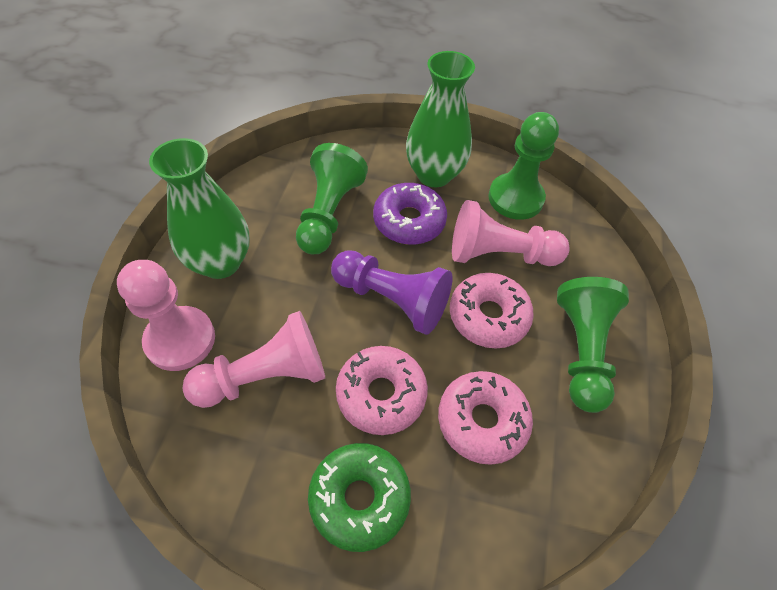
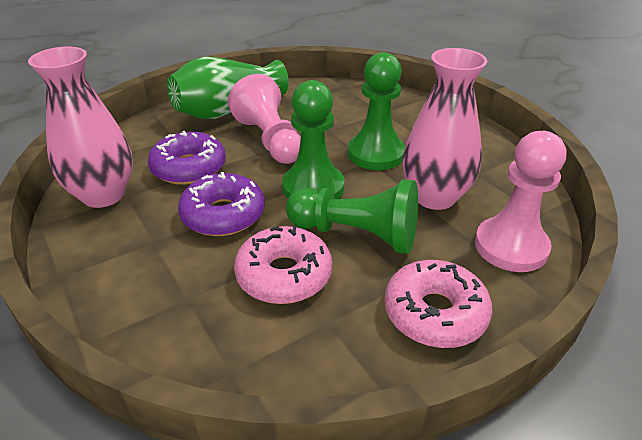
green donut: [308,443,411,552] = 1 -> none = 0
green vase: [149,138,250,279] [406,51,475,187] = 2 -> [167,57,289,119] = 1
pink donut: [336,346,428,435] [438,371,533,465] [450,273,534,348] = 3 -> [234,226,332,304] [384,260,492,348] = 2
pink pawn: [117,260,215,371] [183,311,325,408] [452,200,570,266] = 3 -> [228,74,301,164] [475,131,566,272] = 2
pink vase: none = 0 -> [28,47,133,208] [402,48,487,210] = 2
purple donut: [373,183,447,245] = 1 -> [148,131,226,185] [178,172,265,236] = 2
purple pawn: [331,250,453,335] = 1 -> none = 0

